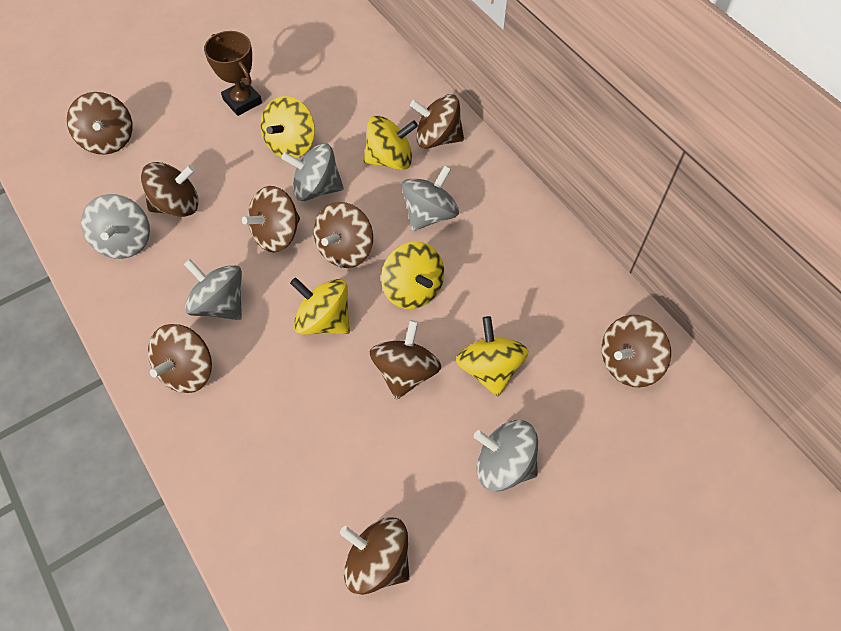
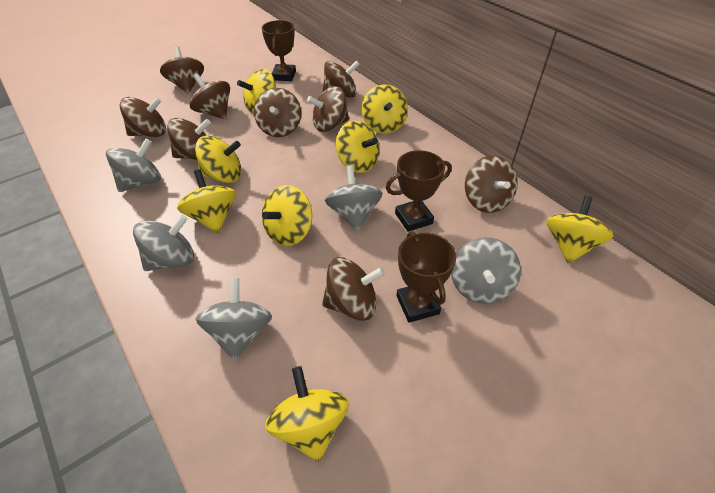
brown trophy: [204,31,262,116] = 1 -> [262,20,296,81] [386,150,452,232] [396,231,456,323] = 3
yellow spinning top: [261,96,315,158] [290,277,350,334] [364,116,418,170] [381,241,444,309] [456,316,529,397] = 5 -> [177,169,236,233] [195,135,241,183] [237,68,276,113] [262,185,312,246] [265,366,349,462] [336,121,380,173] [362,85,408,133] [546,195,613,263] = 8

